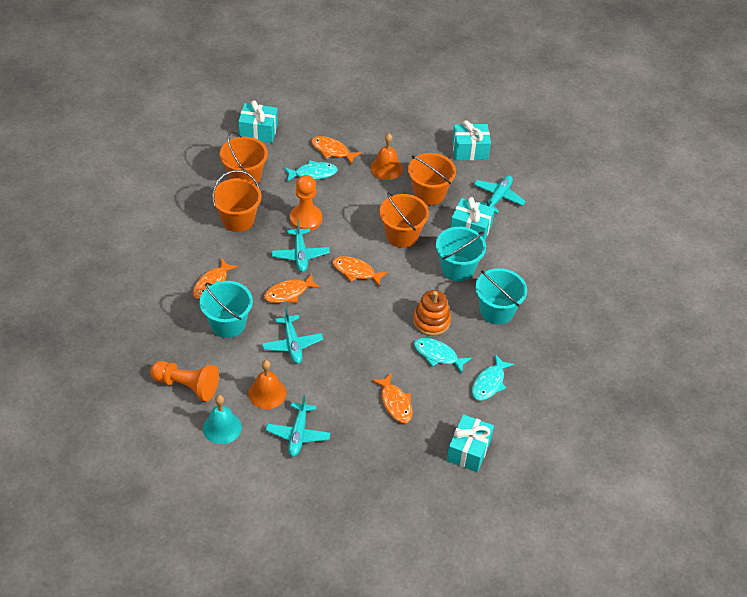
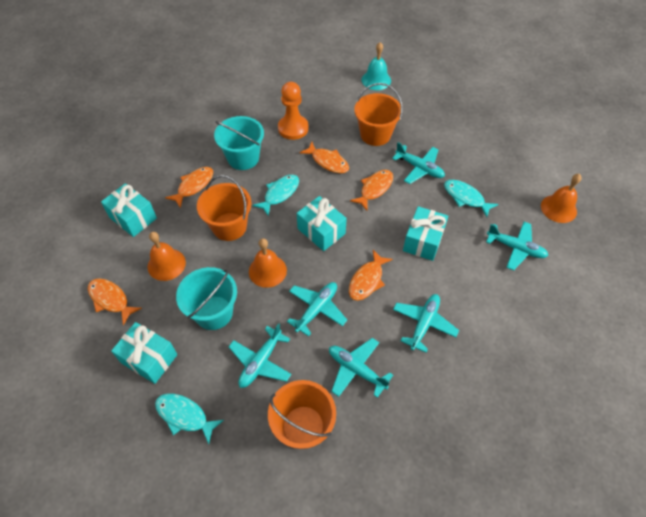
orange bell: [248,360,286,409] [370,133,403,180] = 2 -> [148,232,186,281] [249,238,287,288] [541,174,582,223] = 3
orange bucket: [212,170,261,232] [220,131,268,183] [379,192,429,248] [408,153,456,205] = 4 -> [197,175,251,241] [268,380,336,449] [354,83,403,146] = 3
orange pawn: [150,361,219,402] [290,175,322,231] = 2 -> [278,82,309,140] = 1
orange stacking toy: [413,290,451,336] = 1 -> none = 0
turquoise bucket: [200,281,253,338] [436,227,486,282] [475,268,527,325] = 3 -> [176,267,237,330] [214,116,264,170] = 2
turquoise plane: [262,307,323,364] [266,395,330,457] [272,220,330,272] [474,175,526,214] = 4 -> [229,323,292,388] [287,282,347,337] [329,338,393,398] [392,142,445,184] [393,294,459,353] [486,222,548,271] = 6

